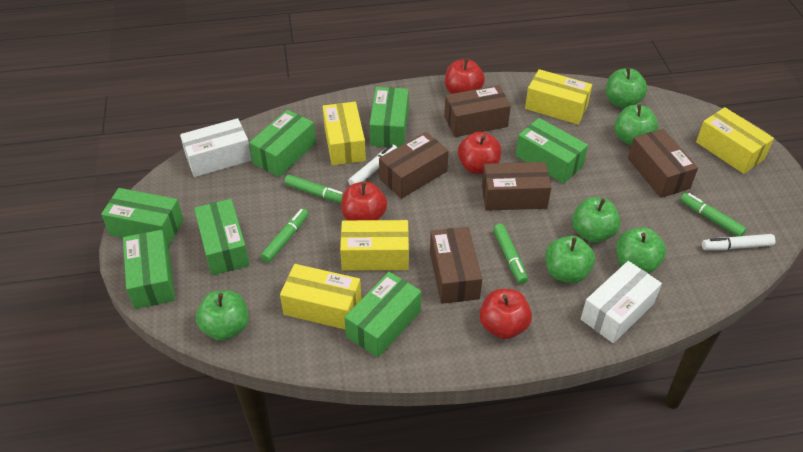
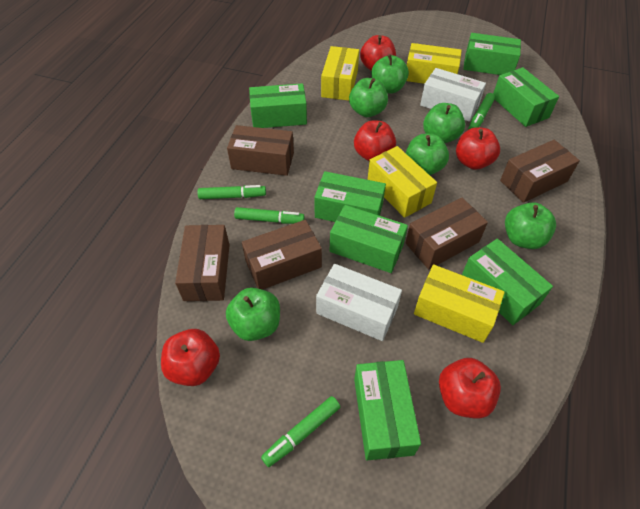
red apple: [341,181,387,220] [445,58,485,94] [458,132,502,174] [480,289,532,339] = 4 -> [161,329,220,386] [354,120,396,161] [360,35,396,71] [439,358,501,419] [456,127,500,170] = 5
white marker: [348,145,397,186] [702,234,775,250] = 2 -> none = 0
yellow box: [280,264,361,330] [322,102,366,166] [340,220,409,271] [525,69,592,125] [696,107,774,174] = 5 -> [321,46,359,101] [367,146,437,218] [407,43,462,84] [414,265,505,343] = 4

